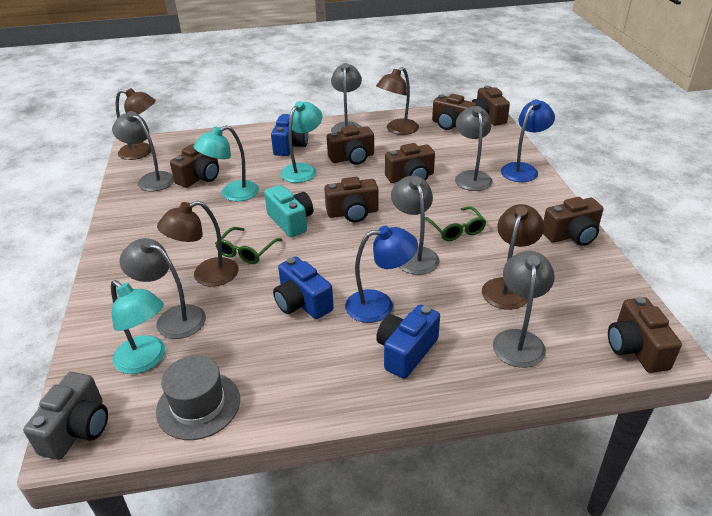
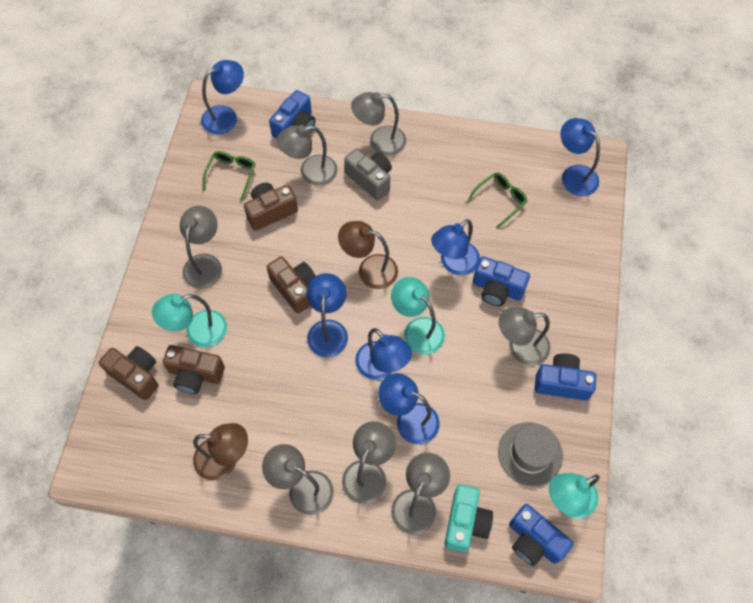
blue camera: [271,114,308,156] [273,257,334,319] [376,305,440,379] = 3 -> [269,90,315,139] [473,256,530,306] [509,504,573,566] [534,353,596,401] = 4
blue lamp: [345,226,418,323] [501,99,555,182] = 2 -> [201,60,244,134] [306,273,348,357] [355,328,412,380] [378,373,440,444] [431,219,480,275] [560,118,600,196] = 6
brown camera: [170,144,219,188] [324,177,379,223] [327,125,374,165] [385,143,435,183] [432,94,477,130] [471,85,510,126] [543,197,604,246] [608,297,682,373] = 8 -> [99,346,159,400] [163,345,225,394] [244,183,298,231] [267,256,316,314] = 4
brown lamp: [116,88,156,160] [157,201,238,287] [376,67,419,135] [482,204,545,310] = 4 -> [193,423,248,481] [338,221,398,289] = 2
grey lamp: [112,111,174,192] [119,238,206,339] [331,63,362,133] [391,175,440,275] [455,106,493,191] [493,251,555,368] = 6 -> [180,206,222,289] [262,444,334,515] [277,125,338,186] [342,421,396,504] [351,92,406,155] [391,453,450,535] [499,307,551,365] = 7

